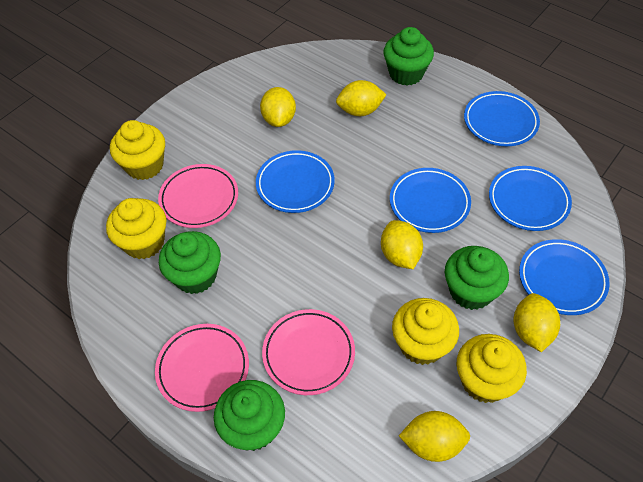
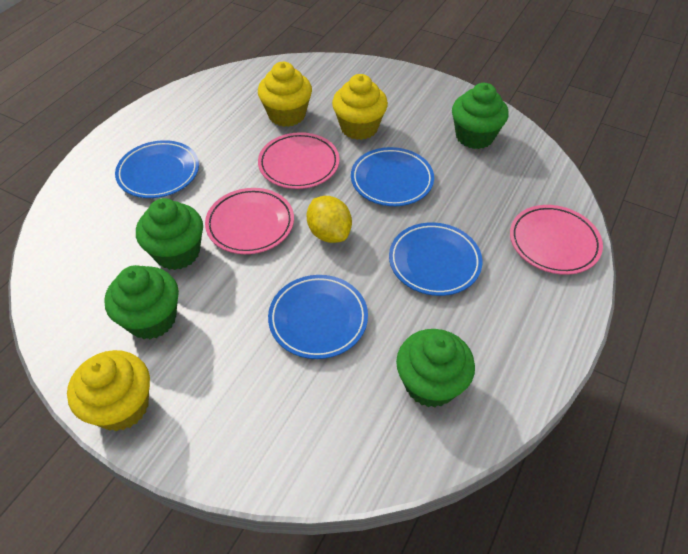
blue plate: [256,150,335,213] [390,168,471,233] [464,91,540,146] [489,166,572,231] [519,239,610,315] = 5 -> [115,140,199,198] [268,275,368,359] [351,147,434,206] [389,222,482,296] = 4
yellow cupcake: [106,198,167,259] [110,120,165,180] [392,298,459,365] [457,334,527,403] = 4 -> [67,350,150,431] [258,62,312,127] [332,74,388,140] = 3
yellow lemon: [260,87,296,127] [336,80,386,116] [381,220,423,269] [399,411,470,462] [514,293,560,352] = 5 -> [307,196,352,243] = 1

